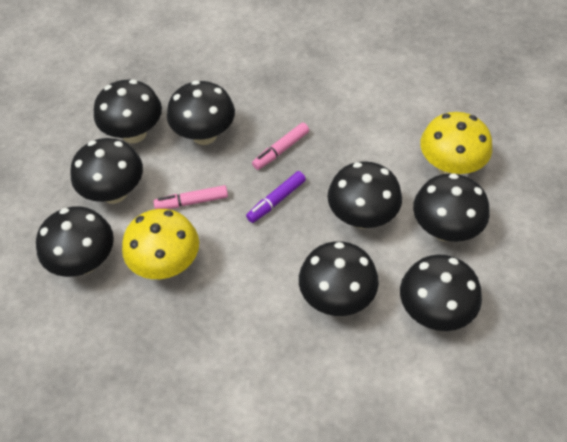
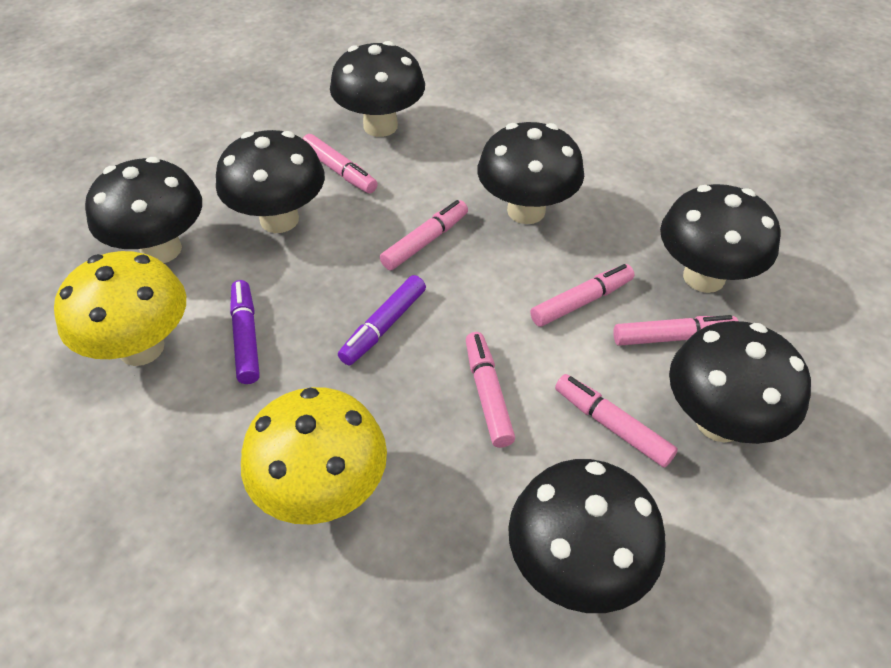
black mushroom: [36,206,114,277] [70,138,143,204] [94,80,162,143] [167,80,235,145] [299,241,379,316] [328,161,402,229] [400,254,482,331] [413,173,490,242] = 8 -> [85,157,202,263] [216,130,325,233] [330,41,425,137] [477,122,584,224] [508,459,666,613] [660,184,781,293] [669,321,811,444] = 7
pink marker: [153,185,228,209] [252,122,309,170] = 2 -> [302,134,378,193] [380,200,468,270] [466,332,515,448] [530,264,634,327] [555,374,678,467] [613,315,738,346] = 6
purple marker: [246,171,306,223] = 1 -> [230,280,260,384] [338,275,426,365] = 2

